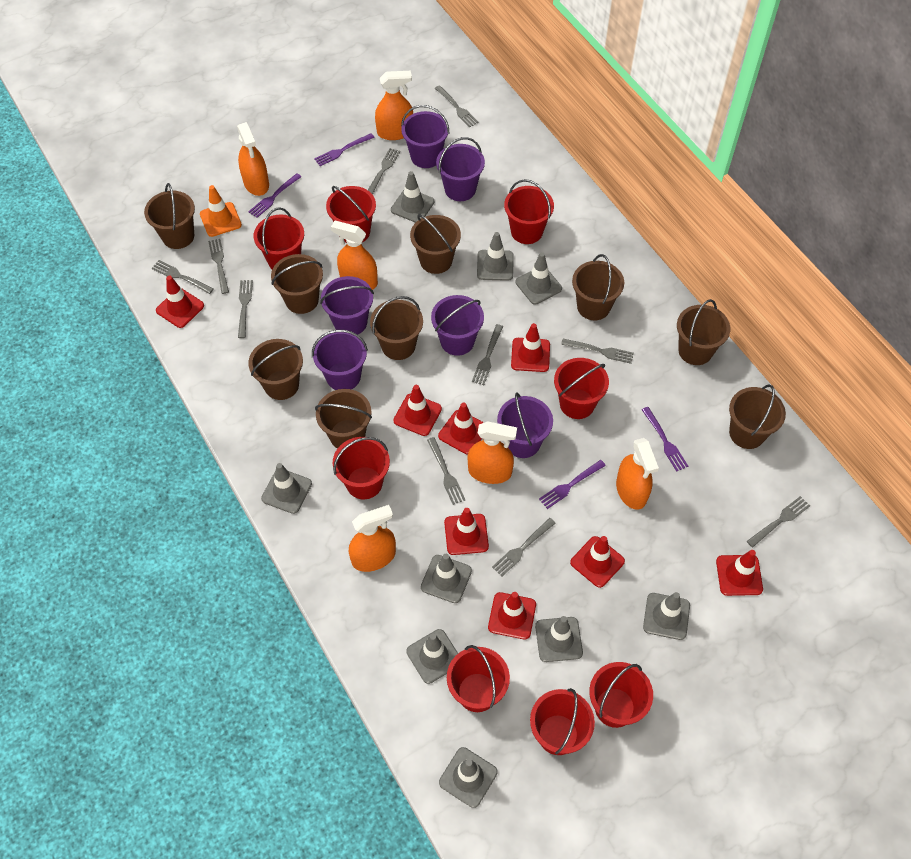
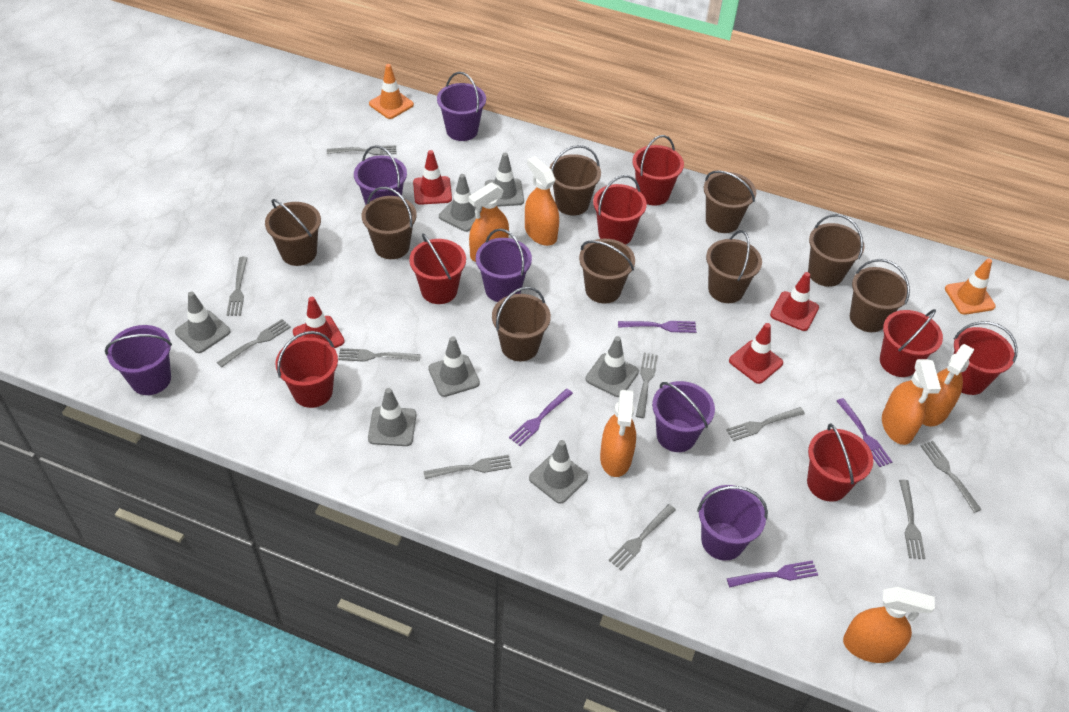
grey traffic cone: [261,463,312,514] [391,171,434,223] [406,629,458,684] [421,554,472,603] [439,747,498,808] [477,232,514,281] [516,252,562,305] [535,616,583,662] [643,592,690,640] = 9 -> [175,291,231,353] [368,388,417,446] [428,336,480,397] [439,174,482,232] [485,153,524,207] [529,440,588,504] [585,336,639,397] = 7
orange traffic cone: [200,185,242,237] = 1 -> [369,64,414,119] [945,259,996,315] = 2
red bucket: [254,207,304,269] [326,186,376,243] [333,437,390,499] [447,645,510,712] [504,179,554,244] [530,688,595,755] [554,358,609,419] [589,662,653,728] = 8 -> [275,331,338,408] [409,233,466,304] [593,175,647,245] [632,135,684,206] [807,423,873,502] [880,309,943,377] [953,321,1018,395] = 7
red traffic cone: [156,276,204,328] [393,385,442,436] [438,403,484,455] [444,508,489,555] [488,592,536,640] [511,323,550,372] [570,536,625,588] [716,550,763,596] = 8 -> [293,297,345,348] [413,150,452,205] [729,323,783,384] [770,272,819,331] = 4

